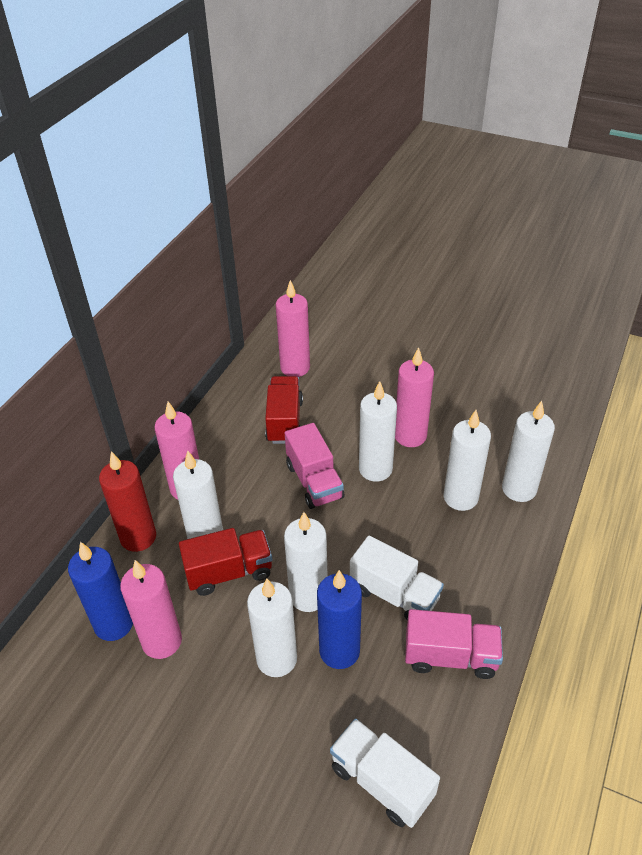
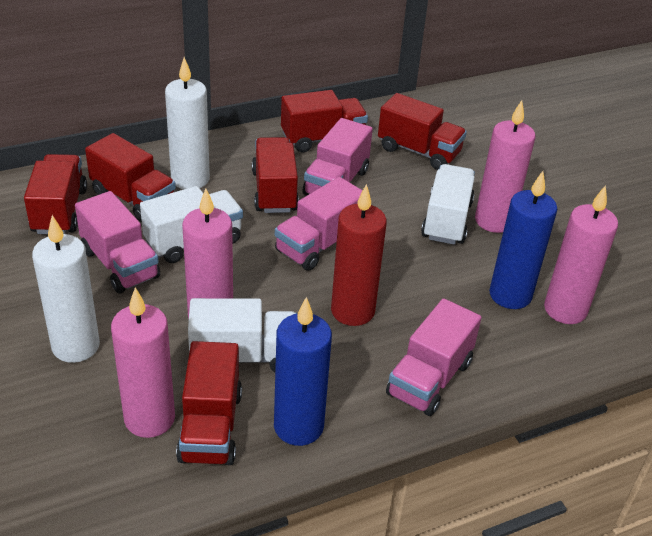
pink truck: [285,423,344,509] [405,609,503,679] = 2 -> [75,191,160,293] [275,177,363,271] [302,118,373,196] [386,298,482,416] = 4
red truck: [179,528,272,596] [265,376,303,444] = 2 -> [24,154,87,234] [85,133,176,222] [176,341,242,465] [252,137,299,213] [281,90,368,152] [378,93,467,170] = 6
white candle: [173,451,223,539] [247,579,297,677] [284,512,327,612] [359,381,397,482] [444,410,491,511] [502,401,555,502] = 6 -> [32,215,100,363] [165,57,210,189] = 2
white truck: [330,718,440,828] [350,536,444,621] = 2 -> [140,186,243,263] [188,298,297,372] [421,164,475,245] = 3

